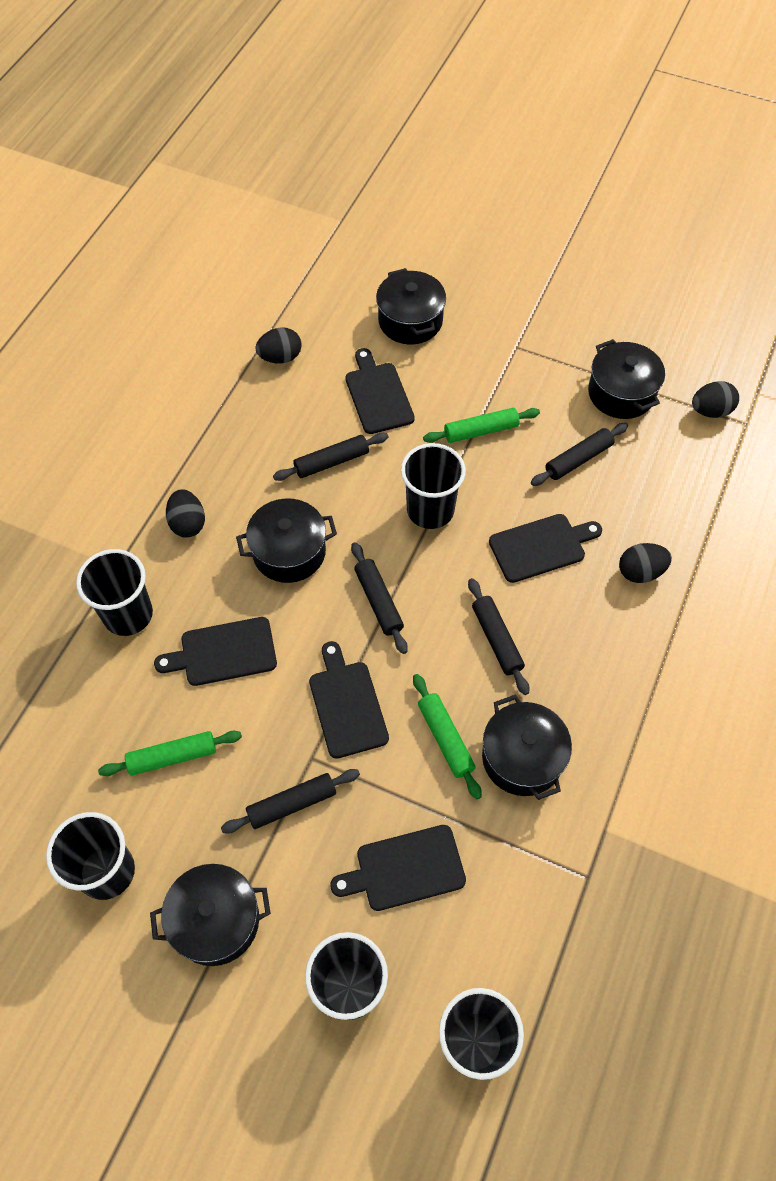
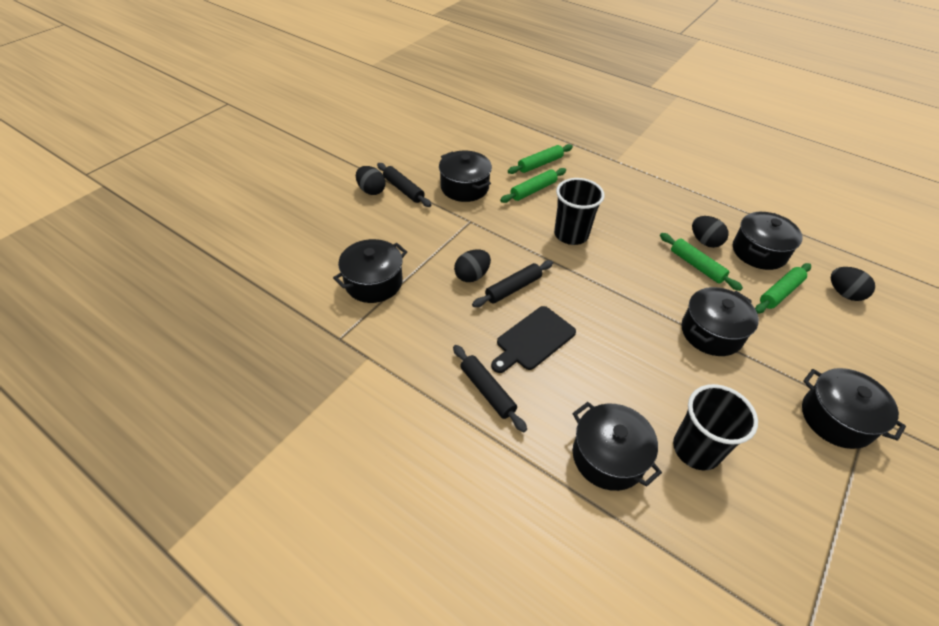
black cup: [46,812,135,900] [76,549,153,636] [305,932,388,1020] [401,443,466,529] [439,988,524,1080] = 5 -> [554,178,605,245] [673,384,758,470] = 2
black cutting board: [154,617,277,686] [309,641,389,759] [330,825,466,911] [345,348,415,434] [489,514,602,583] = 5 -> [491,306,576,373] = 1
black pot: [150,864,271,966] [236,498,337,583] [376,268,446,345] [482,694,572,800] [588,339,665,419] = 5 -> [333,239,407,303] [439,150,492,202] [573,402,662,491] [681,287,759,356] [733,212,803,270] [802,368,906,449] = 6
black rolling pin: [221,769,360,834] [273,432,389,481] [351,542,408,654] [468,578,529,695] [531,423,628,486] = 5 -> [377,163,431,207] [453,345,527,432] [472,260,553,307] = 3
green rolling pin: [98,731,242,776] [413,674,482,799] [423,408,540,443] = 3 -> [500,168,566,203] [508,144,573,174] [660,233,743,291] [755,263,811,314] = 4

